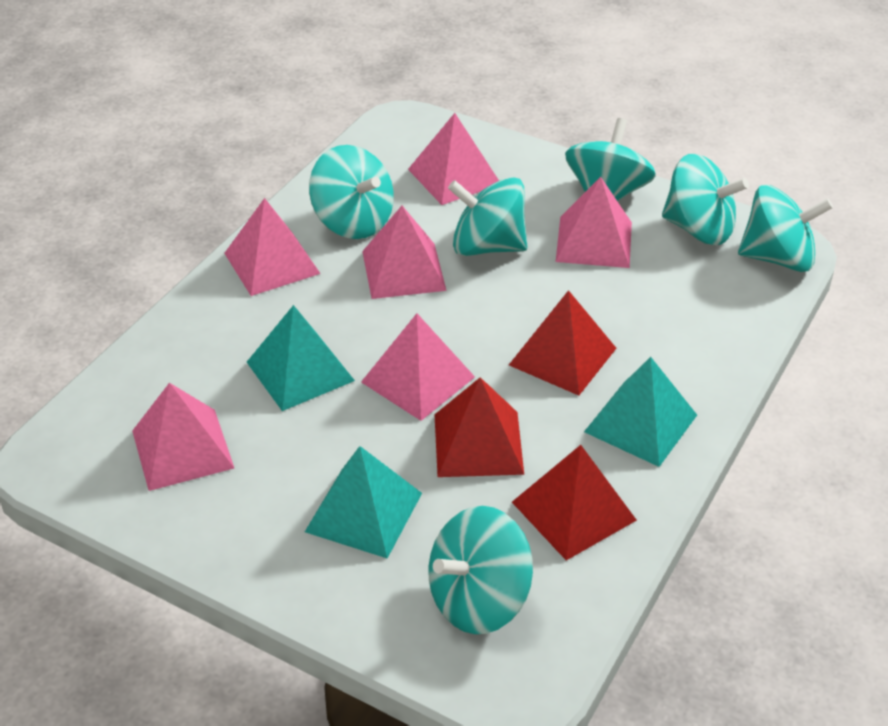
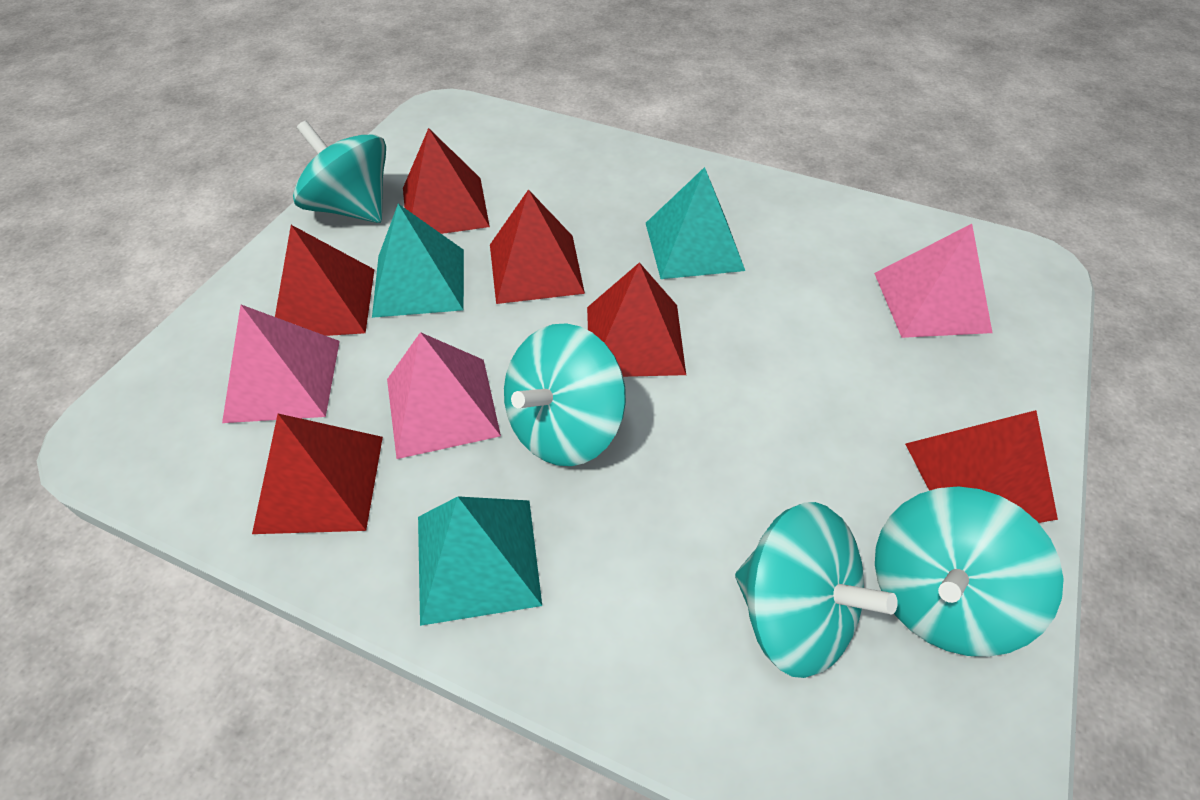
pink pyramid: [132,383,234,491] [224,198,321,296] [361,313,475,421] [362,206,447,299] [408,113,499,205] [556,177,632,268] = 6 -> [222,305,340,423] [387,332,501,459] [874,224,992,338] = 3
red pyramid: [434,377,524,477] [509,290,617,396] [512,445,637,560] = 3 -> [252,414,383,534] [275,225,375,336] [403,128,490,234] [490,189,585,304] [587,262,686,377] [905,410,1058,523] = 6
turquoise spinning top: [309,145,394,239] [428,506,533,634] [448,177,527,256] [565,118,656,201] [662,154,749,245] [738,185,833,272] = 6 -> [293,120,386,223] [504,323,626,466] [735,502,898,678] [875,486,1064,657] = 4

